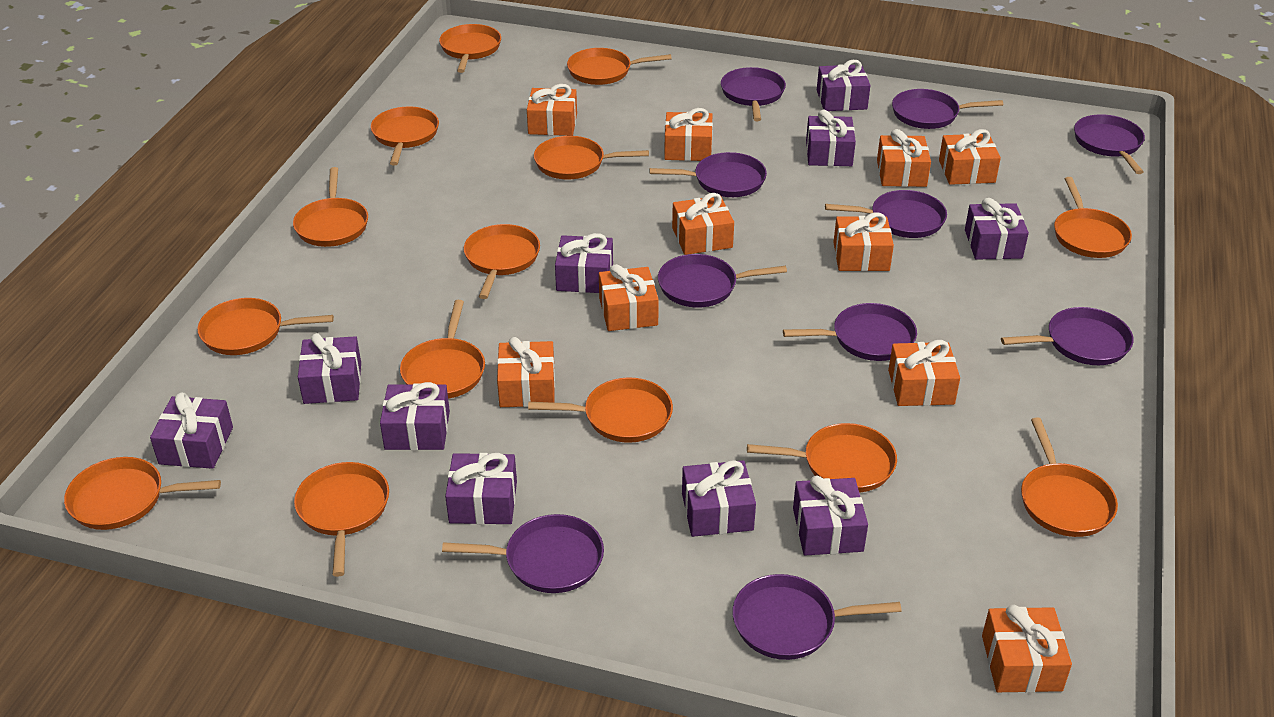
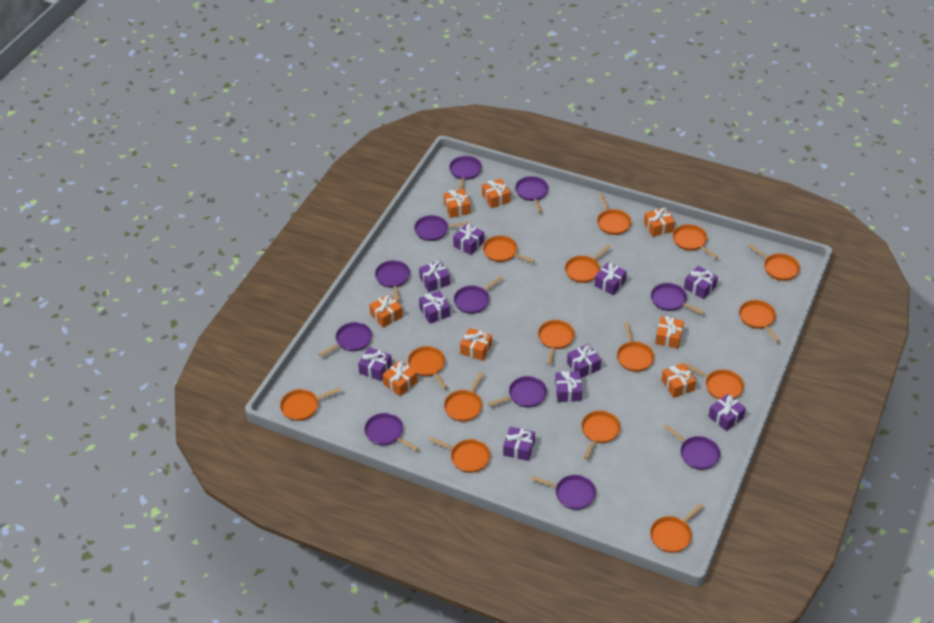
orange gift: [497,337,555,407] [527,84,577,136] [599,264,659,331] [664,108,713,161] [672,193,734,255] [834,213,894,271] [877,129,931,187] [888,340,960,406] [939,129,1001,185] [982,605,1072,693] = 10 -> [369,294,403,328] [382,360,418,396] [444,189,471,218] [460,328,492,361] [482,179,510,208] [644,207,675,237] [655,316,684,349] [662,363,696,398] = 8
orange pan: [64,457,221,530] [197,298,334,355] [293,167,368,247] [294,462,389,577] [371,106,439,166] [400,300,485,399] [439,24,501,73] [464,224,540,299] [528,378,673,443] [534,136,649,179] [567,48,672,85] [747,423,897,493] [1021,417,1118,537] [1054,177,1132,258] = 14 -> [280,387,341,421] [408,346,447,389] [429,437,490,473] [444,372,484,422] [483,236,535,263] [538,320,575,365] [565,245,610,283] [581,411,620,459] [597,193,631,235] [617,322,654,372] [650,503,703,553] [672,224,718,259] [686,364,744,399] [739,300,780,342] [748,244,800,281] = 15
purple pan: [442,514,604,593] [649,152,767,197] [658,254,787,307] [721,67,786,121] [733,574,902,660] [783,303,917,361] [825,190,947,238] [892,89,1003,129] [1001,307,1134,365] [1074,114,1145,174] = 10 -> [318,322,372,357] [364,413,419,451] [375,260,410,302] [414,215,470,241] [449,156,482,190] [454,276,503,314] [488,376,547,407] [515,176,548,213] [531,475,596,510] [651,283,705,315] [664,425,720,470] = 11

